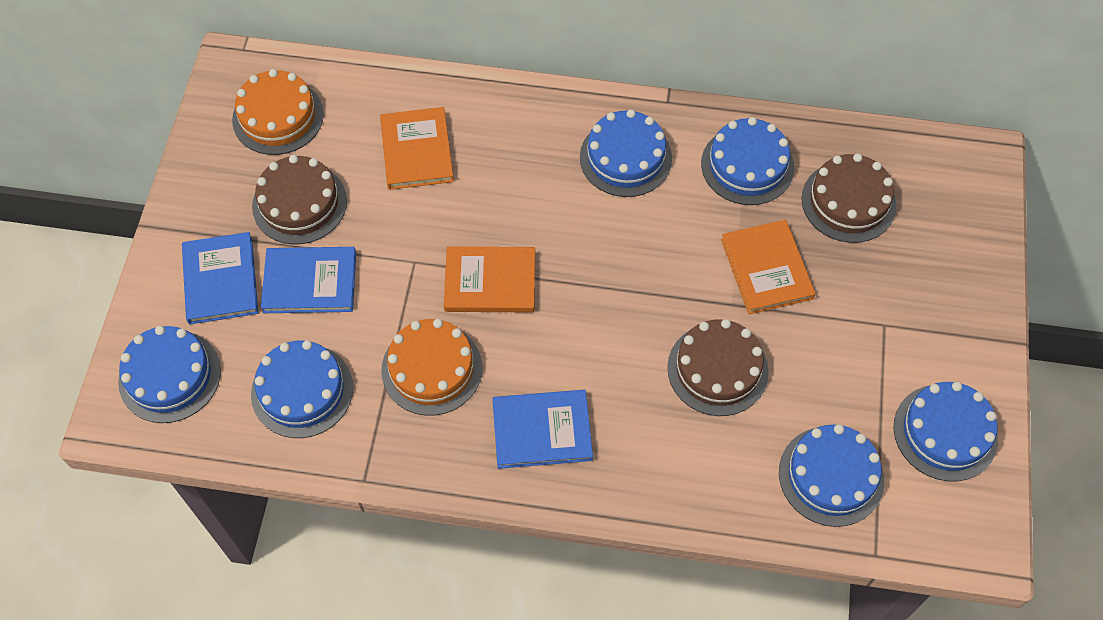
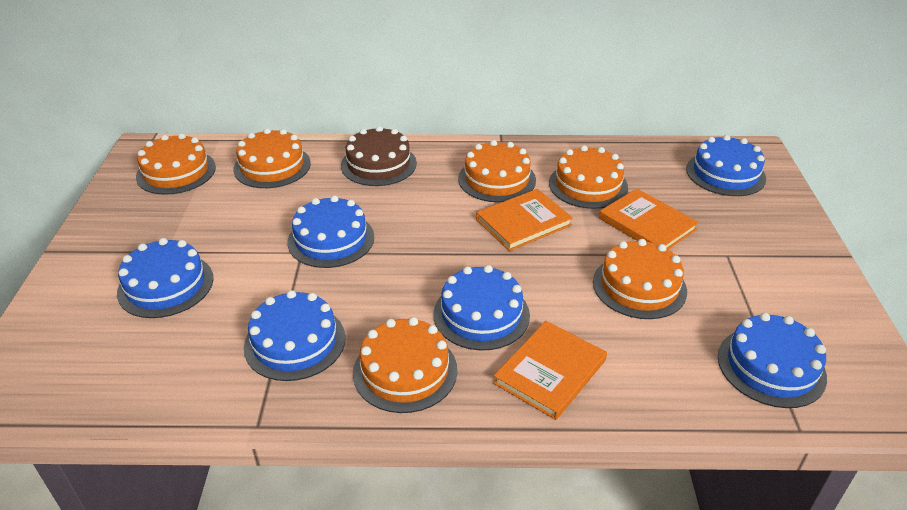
blue book: [182,232,258,324] [261,247,356,313] [492,390,593,469] = 3 -> none = 0
brown cake: [252,155,347,244] [667,319,769,416] [801,153,897,243] = 3 -> [341,126,417,186] = 1
orange cake: [232,69,324,155] [381,319,482,416] = 2 -> [136,133,216,195] [233,128,311,188] [353,317,457,413] [458,140,536,203] [549,145,628,209] [593,239,687,319] = 6

